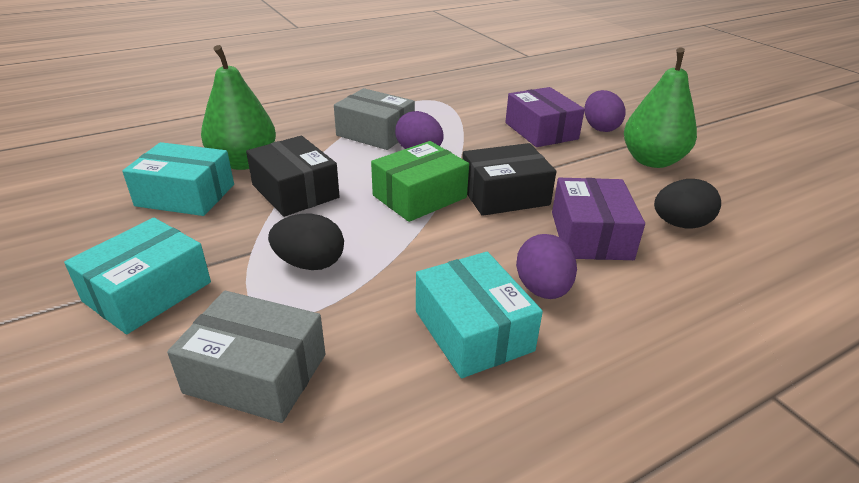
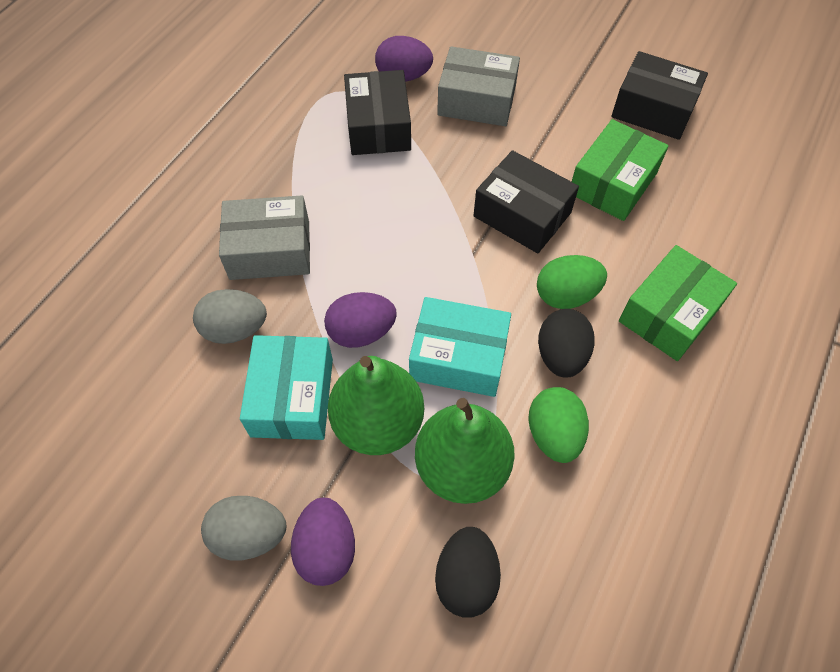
black box: [246,136,340,217] [462,143,556,216] = 2 -> [344,70,411,155] [473,150,579,253] [611,51,708,140] = 3
green box: [371,141,469,222] = 1 -> [572,119,669,221] [619,245,737,361] = 2
green egg: none = 0 -> [528,387,589,463] [537,255,607,309] = 2
grey egg: none = 0 -> [193,289,267,344] [201,496,286,561] = 2
purple box: [505,87,585,147] [552,178,645,260] = 2 -> none = 0
turquoise box: [64,218,211,334] [122,142,234,216] [416,252,543,378] = 3 -> [240,335,333,440] [409,297,511,397] = 2

